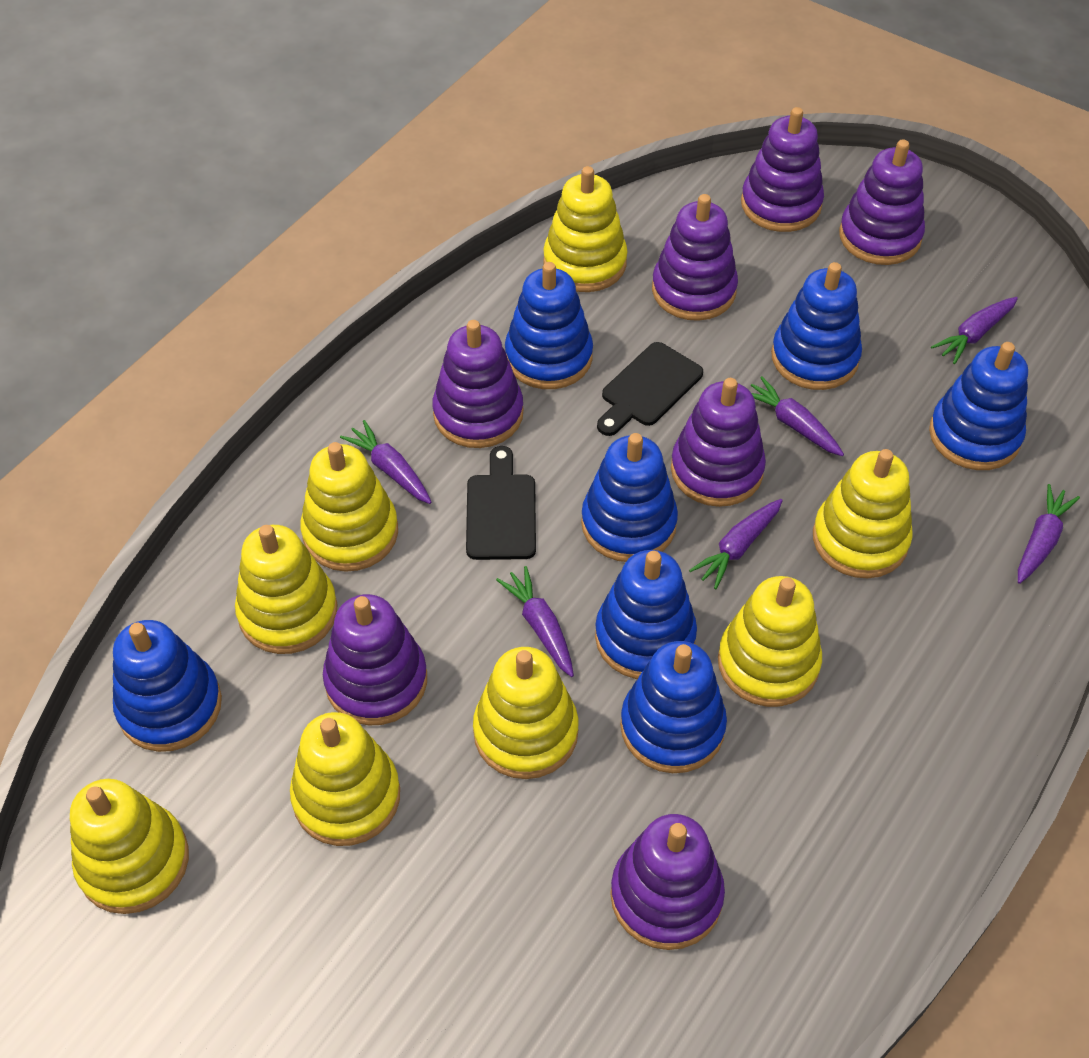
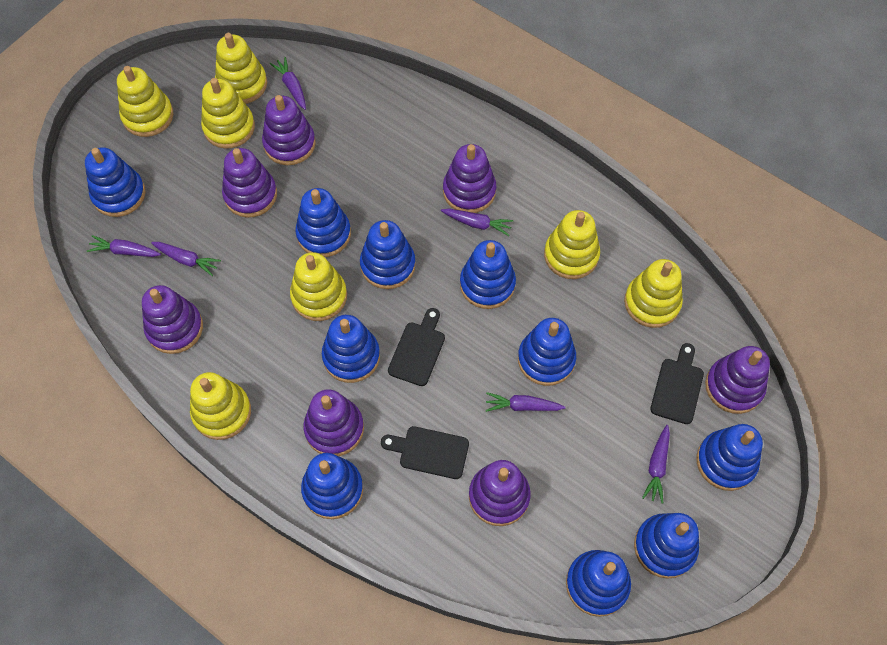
black cutting board: [466,446,536,560] [597,342,703,436] = 2 -> [381,426,469,479] [388,308,445,386] [650,343,704,424] = 3
blue stacking toy: [113,620,222,752] [505,262,593,389] [581,433,678,562] [595,550,697,679] [620,641,727,773] [771,262,862,390] [929,342,1028,470] = 7 -> [85,147,146,217] [295,188,351,257] [301,453,363,519] [322,315,380,383] [360,220,416,289] [460,240,516,309] [518,318,576,386] [566,550,631,617] [634,513,699,579] [697,424,763,491] = 10
yellow stacking toy: [70,779,189,914] [235,525,338,654] [290,712,400,846] [300,442,398,572] [473,647,578,779] [543,166,627,292] [718,576,822,707] [813,449,913,578] = 8 -> [117,66,173,137] [190,372,251,440] [201,78,255,149] [215,33,267,104] [290,252,347,321] [544,210,600,279] [624,259,683,328] = 7

